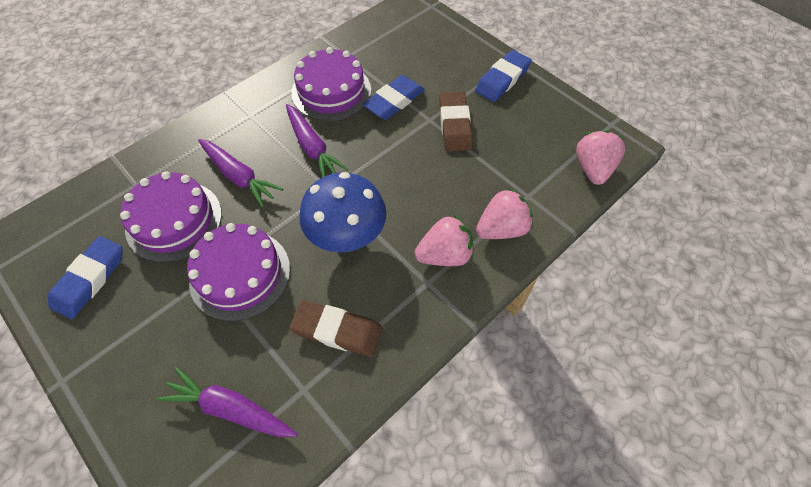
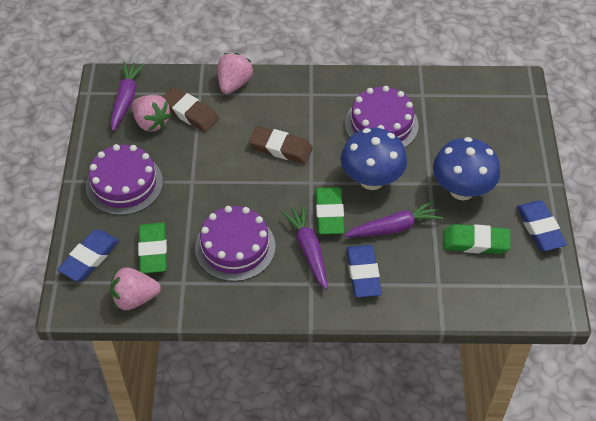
blue mushroom: [299,172,387,252] = 1 -> [341,128,407,190] [433,137,500,200] = 2
green eraser: none = 0 -> [138,223,167,273] [316,187,345,234] [443,224,511,254] = 3

